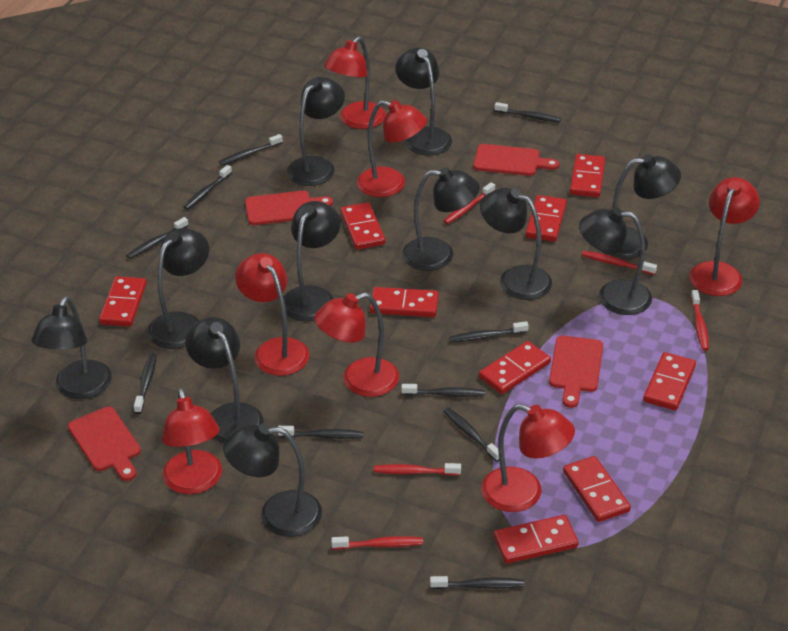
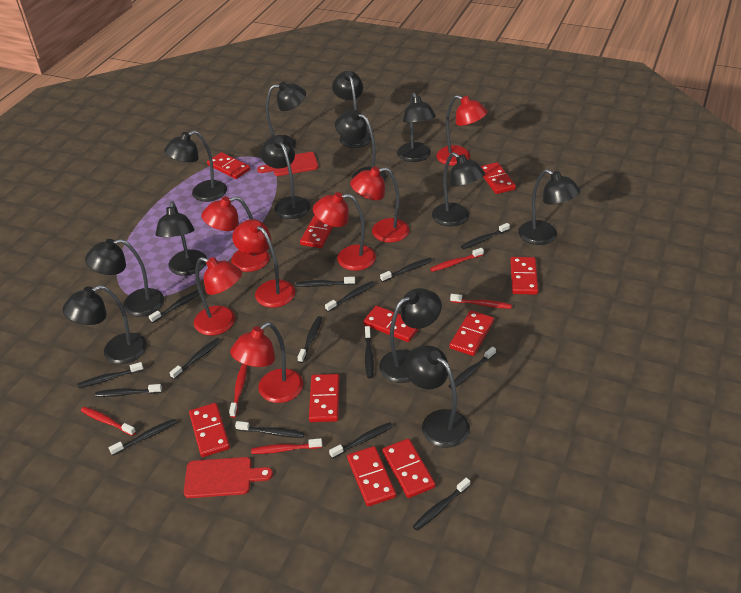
black lamp: [31,296,112,399] [148,228,209,349] [185,317,264,443] [223,424,322,537] [283,201,341,321] [287,77,345,186] [395,48,452,155] [402,167,480,271] [480,188,552,300] [579,207,652,315] [603,154,681,259] = 11 -> [62,285,147,364] [85,239,164,317] [155,201,207,276] [164,131,227,202] [260,136,310,219] [264,82,306,148] [332,71,371,148] [335,110,387,182] [379,288,442,383] [397,93,436,162] [404,345,470,448] [432,152,485,226] [518,169,580,245] = 13
black toothbrush: [126,217,189,259] [134,353,157,414] [184,165,232,210] [219,134,283,165] [278,426,363,439] [401,384,485,397] [430,576,524,589] [444,408,499,462] [449,321,529,342] [494,102,561,123] = 10 -> [78,362,144,388] [95,384,162,397] [109,419,177,455] [149,290,199,323] [169,338,221,379] [235,421,305,438] [296,277,355,287] [297,316,322,363] [325,281,375,312] [329,422,393,459] [365,326,374,379] [380,258,432,282] [413,477,470,531] [448,347,496,389] [461,223,510,249] = 15
red cutting board: [68,407,141,481] [245,190,333,225] [473,144,559,176] [549,336,603,408] = 4 -> [184,457,273,498] [257,152,318,176] = 2
red domino: [99,276,147,327] [340,202,385,249] [370,287,439,317] [479,341,551,394] [494,515,578,564] [526,195,567,242] [563,456,631,522] [570,154,605,197] [643,352,696,410] = 9 -> [189,403,230,457] [207,152,250,179] [300,215,333,248] [309,374,340,422] [347,446,396,506] [363,306,419,342] [382,439,435,498] [450,310,494,356] [480,162,516,194] [510,257,538,295] = 10

